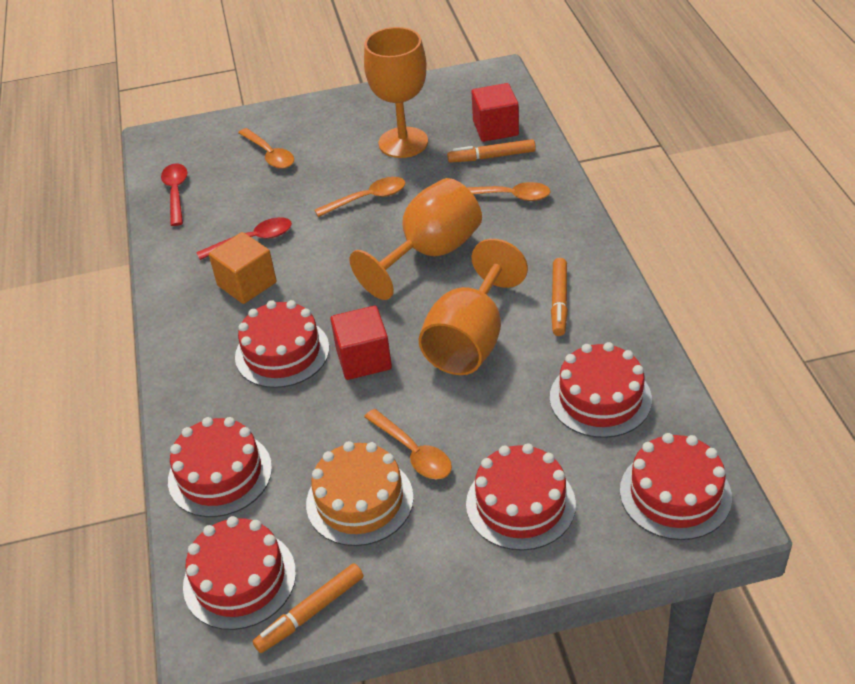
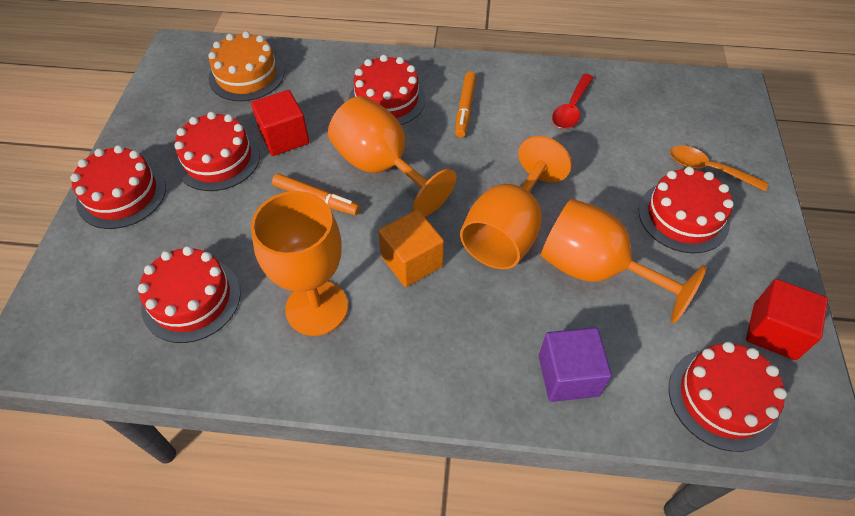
orange goblet: [350,178,482,300] [364,27,428,158] [419,239,528,375] = 3 -> [251,191,348,336] [328,96,457,217] [460,136,572,269] [541,198,707,323] = 4
orange marker: [253,563,364,653] [447,139,536,163] [551,258,568,336] = 3 -> [272,173,360,215] [455,72,477,137] = 2
orange spoon: [238,128,294,169] [315,177,405,217] [364,409,452,479] [467,182,550,201] = 4 -> [670,146,768,191] = 1
purple cube: none = 0 -> [539,327,612,402] = 1
red spoon: [161,164,188,226] [196,217,292,260] = 2 -> [552,74,594,129] = 1

